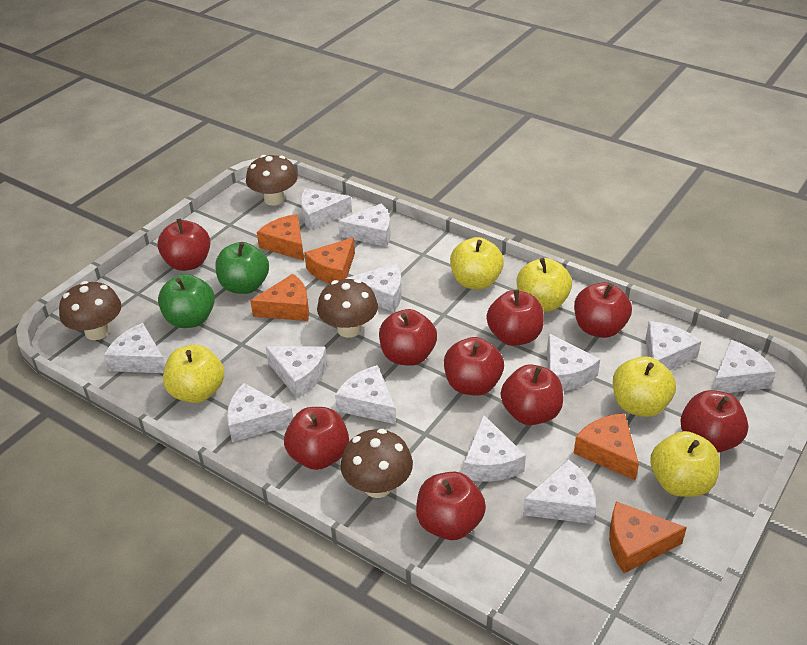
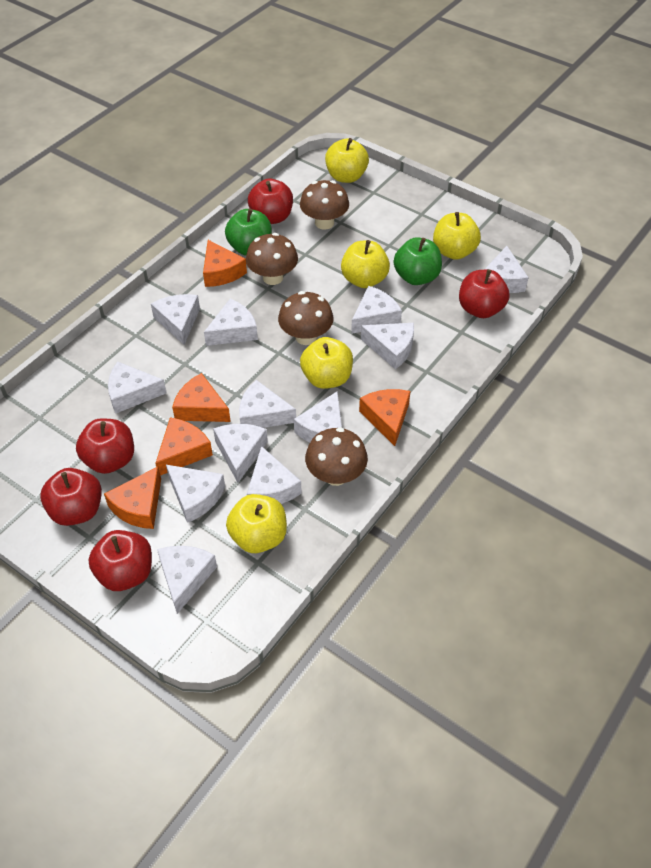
red apple: [157,219,210,271] [284,407,349,470] [379,309,437,366] [416,472,486,540] [444,337,504,396] [486,290,544,346] [501,364,563,425] [574,282,632,338] [681,390,748,453] = 9 -> [40,468,102,526] [76,418,134,474] [89,530,152,591] [248,179,293,224] [459,269,509,318] = 5

